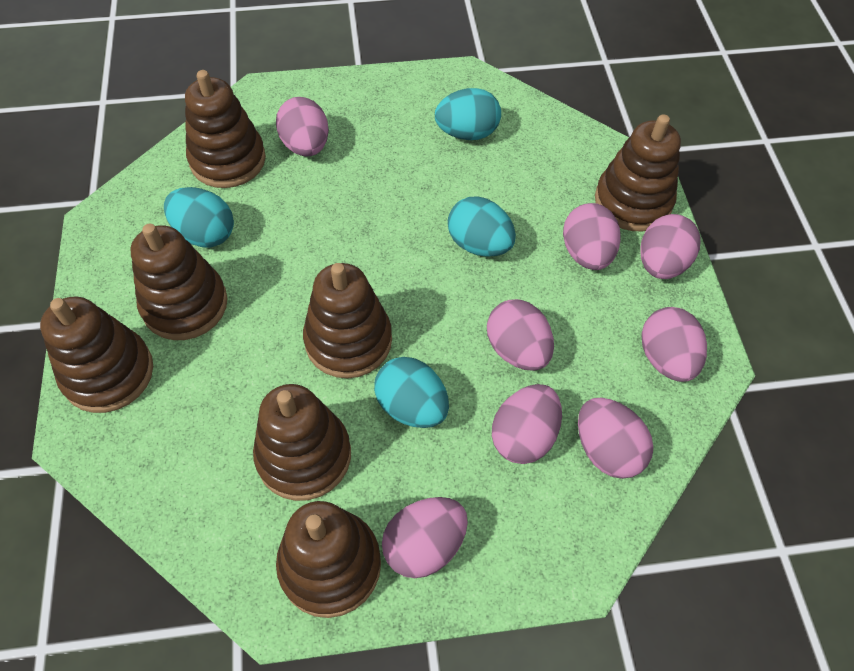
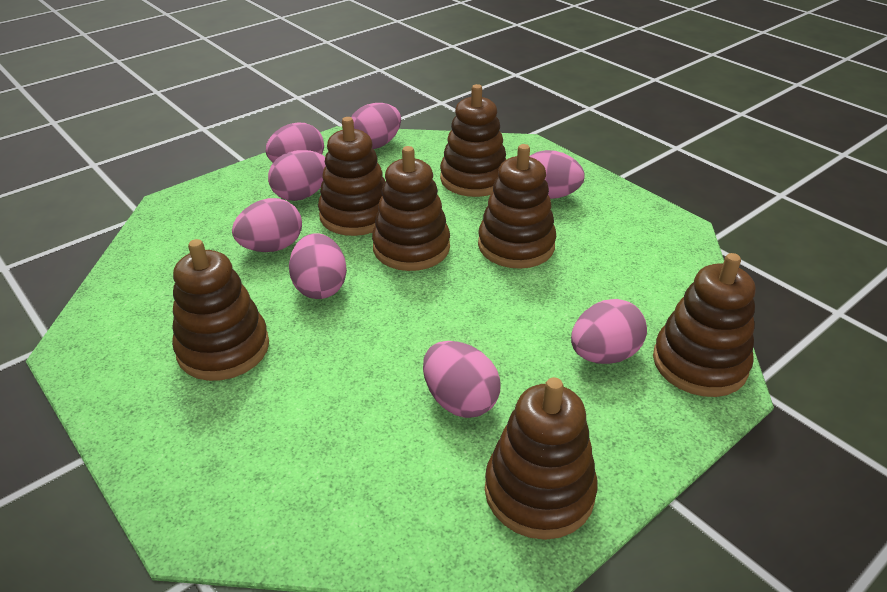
turquoise egg: [164,187,234,247] [374,357,449,428] [435,88,501,140] [448,197,516,257] = 4 -> none = 0

